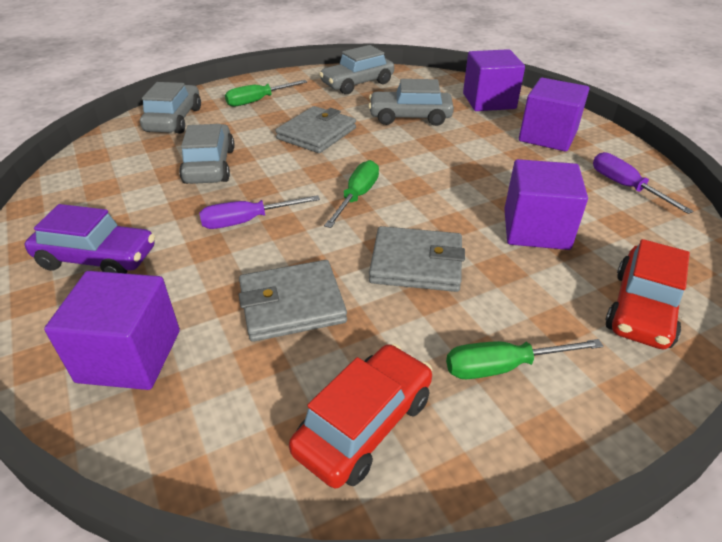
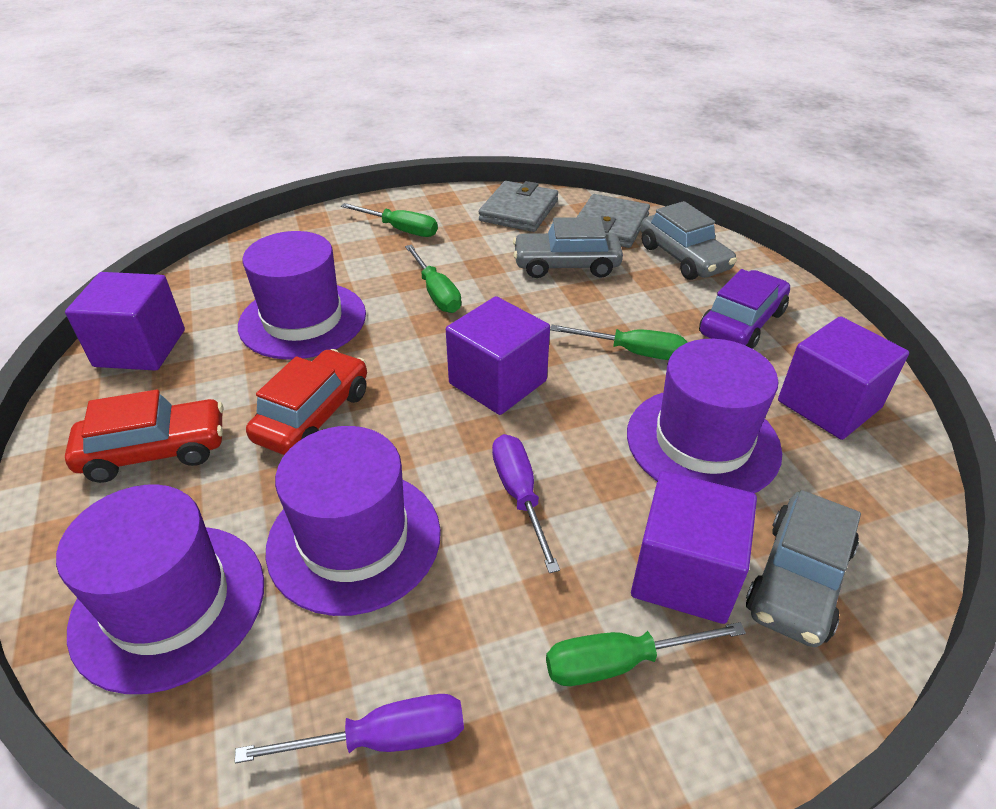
green screwdriver: [225,80,307,107] [324,160,379,228] [446,339,604,379] = 3 -> [341,203,438,237] [405,244,461,313] [546,622,746,686] [550,325,688,360] = 4
grey car: [140,82,201,134] [179,124,235,184] [319,45,394,94] [368,79,454,126] = 4 -> [513,217,623,278] [641,201,737,280] [746,490,861,647] = 3
grey wallet: [239,260,347,342] [275,106,356,153] [369,226,465,292] = 3 -> [479,181,558,232] [577,194,650,248] = 2
purple hat: none = 0 -> [56,485,264,694] [238,231,366,360] [266,426,441,616] [627,339,782,493] = 4

